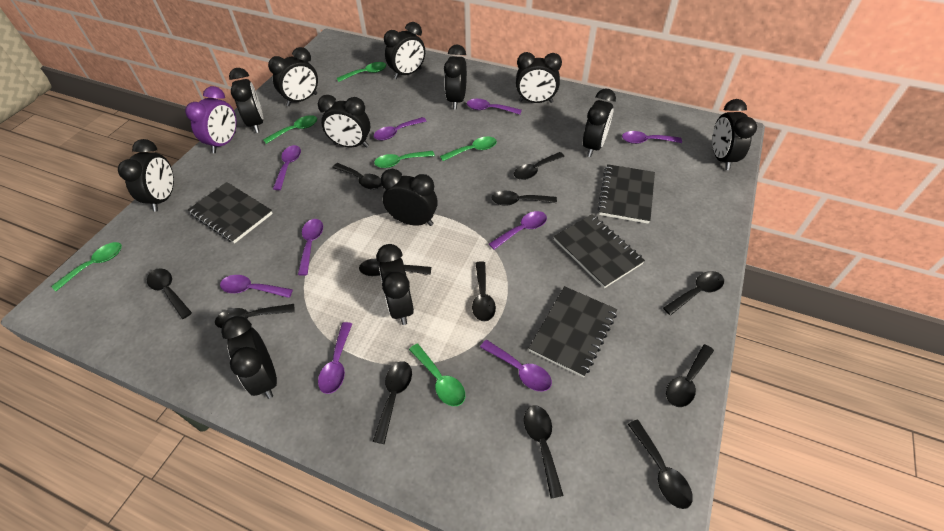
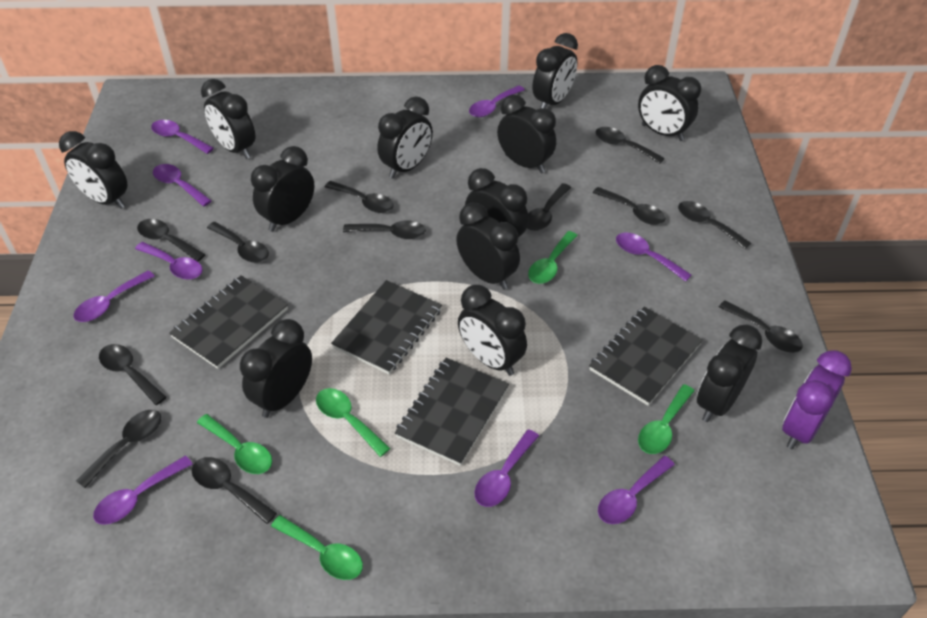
green spoon: [51,242,122,291] [263,115,317,144] [337,62,386,82] [374,151,435,168] [409,343,465,406] [440,137,497,161] = 6 -> [197,414,272,474] [271,515,363,580] [316,388,391,457] [528,231,578,284] [638,384,695,454] = 5

